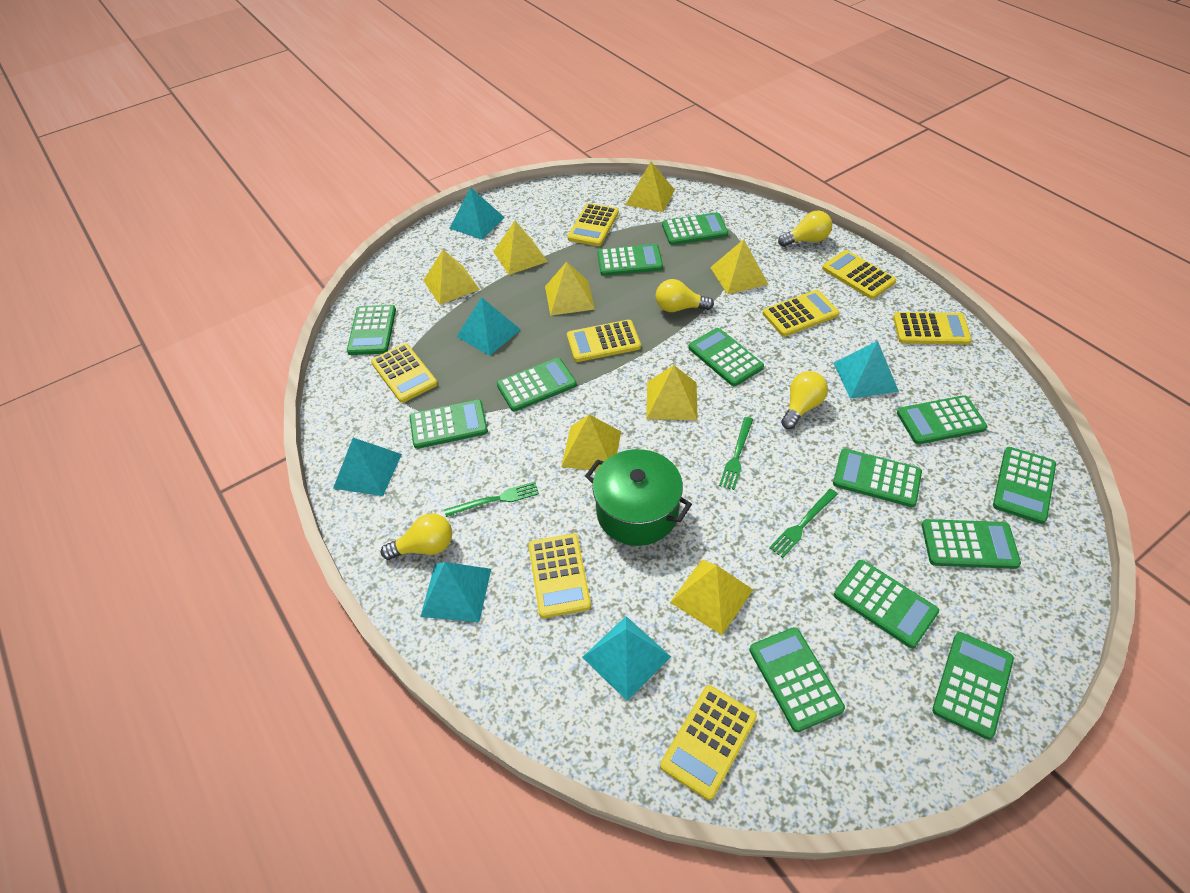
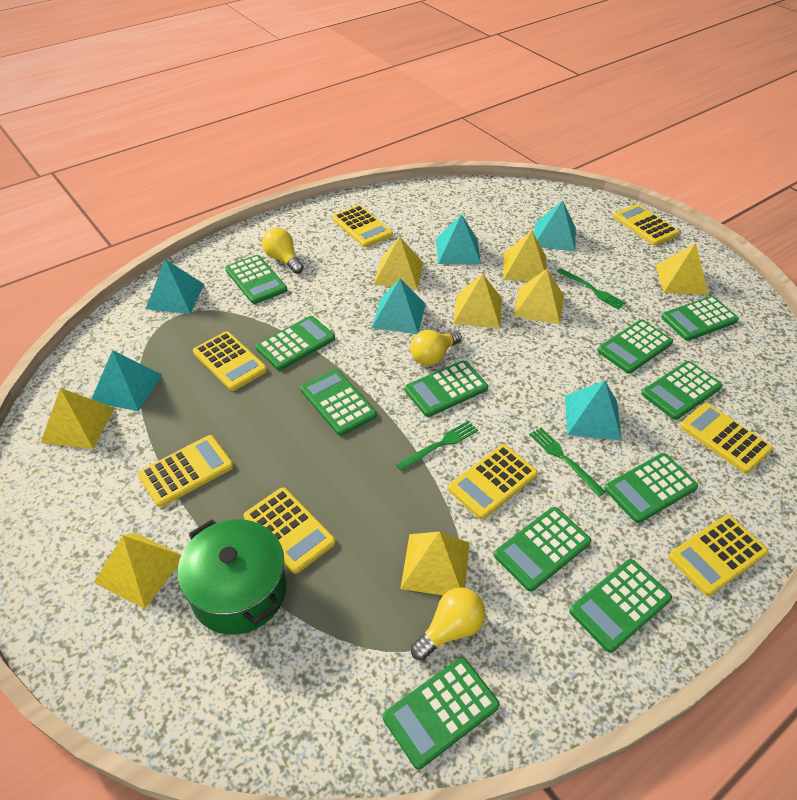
green calculator: [347,305,396,355] [409,400,488,449] [497,358,577,412] [598,244,663,276] [662,212,728,245] [688,328,764,386] [749,627,845,732] [833,448,922,507] [834,560,939,648] [897,395,987,444] [922,519,1021,569] [932,632,1014,740] [993,447,1056,524] = 13 -> [225,255,287,304] [256,316,335,370] [301,369,377,436] [383,657,500,769] [405,361,488,417] [494,507,591,592] [569,559,672,653] [598,320,673,374] [604,453,698,523] [641,361,722,420] [661,296,739,341] = 11
yellow light bulb: [381,513,452,560] [656,279,714,312] [778,210,832,247] [781,371,828,429] = 4 -> [262,228,304,274] [410,330,462,366] [411,587,485,661] = 3

